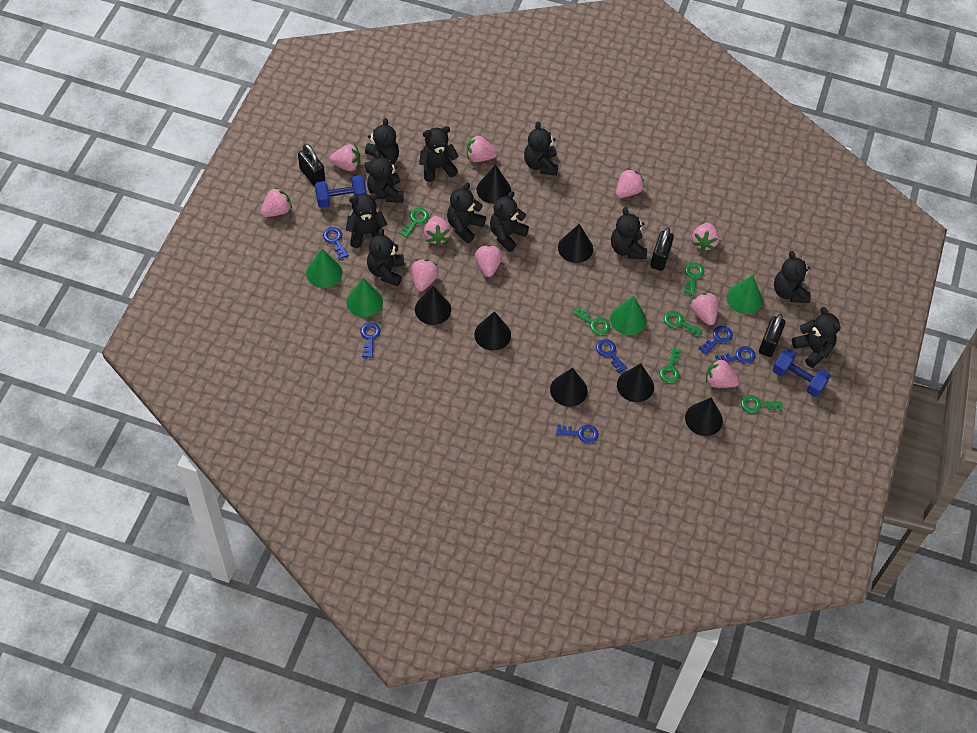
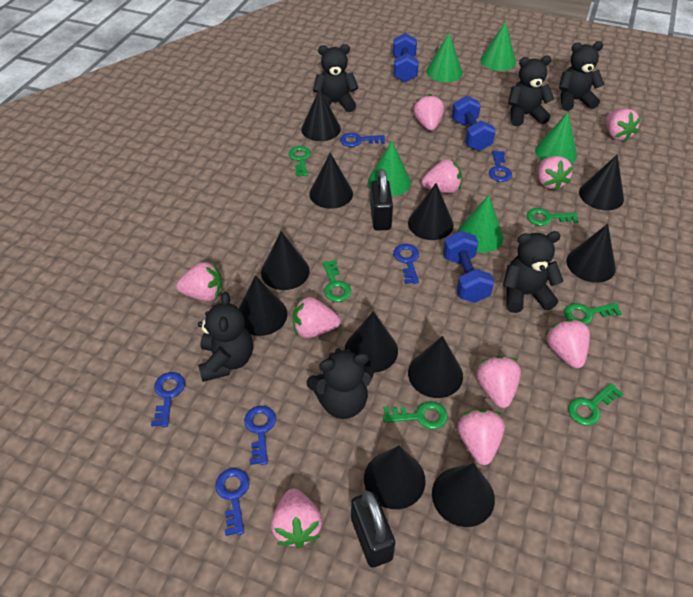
black cone: [415,286,451,325] [474,311,511,350] [477,164,511,204] [550,368,588,407] [558,224,593,263] [617,364,654,402] [685,397,723,436] = 7 -> [239,275,287,336] [261,231,310,290] [301,88,341,141] [309,153,353,209] [345,311,398,373] [364,446,426,509] [408,183,454,240] [408,336,463,398] [432,463,495,527] [566,224,616,283] [579,154,624,210] = 11
black padlock: [298,144,325,186] [650,227,674,271] [759,314,786,357] = 3 -> [351,491,395,568] [370,169,393,231] = 2
black teddy bear: [346,193,387,248] [365,118,399,173] [367,151,404,203] [367,228,404,286] [419,126,459,182] [447,182,486,243] [490,191,529,252] [524,121,559,176] [611,207,647,259] [774,251,811,303] [792,307,840,368] = 11 -> [198,292,253,382] [307,348,374,419] [313,44,358,112] [503,231,563,313] [508,56,554,126] [559,41,604,111] = 6
blue dumbbell: [315,175,367,208] [773,349,831,397] = 2 -> [393,33,419,82] [443,231,494,303] [452,95,496,151] = 3
green cone: [306,249,342,288] [346,278,383,317] [610,296,647,335] [727,275,763,314] = 4 -> [368,141,411,196] [426,32,462,82] [457,195,503,253] [480,22,516,71] [535,112,577,163] = 5

